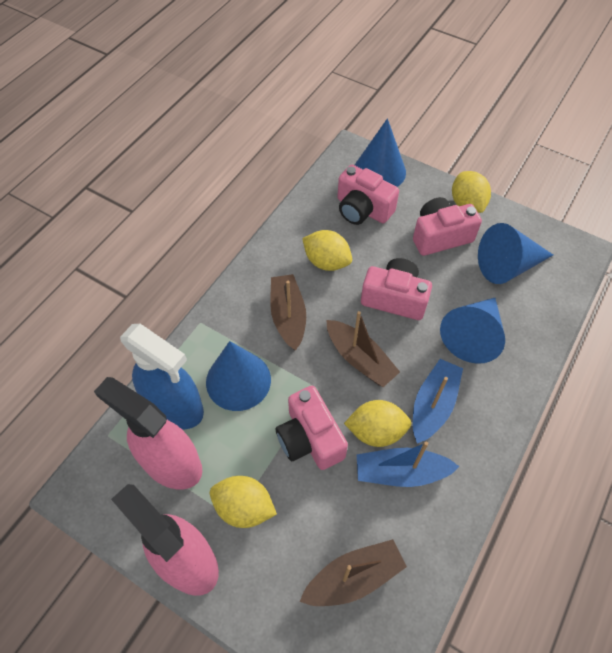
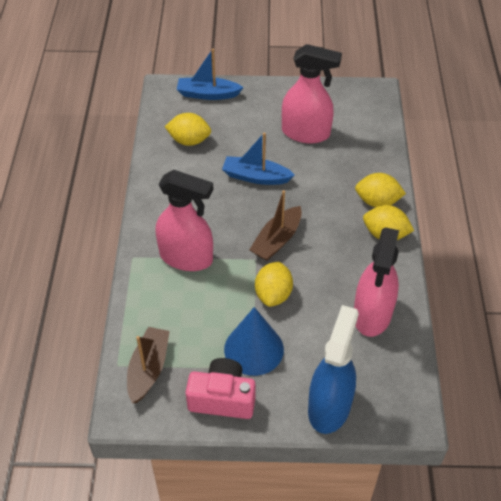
blue cone: [206,341,271,411] [355,118,406,187] [440,298,505,364] [478,223,553,284] = 4 -> [224,307,284,376] = 1
brown boat: [270,274,306,351] [299,539,407,606] [326,311,400,387] = 3 -> [127,327,170,403] [249,190,302,261] = 2
pink camera: [276,386,348,470] [337,165,399,225] [361,258,432,320] [413,197,482,256] = 4 -> [186,358,256,419] = 1
pink spray bottle: [94,377,202,490] [111,484,219,596] = 2 -> [156,170,213,271] [282,44,342,143] [354,227,399,337] = 3

